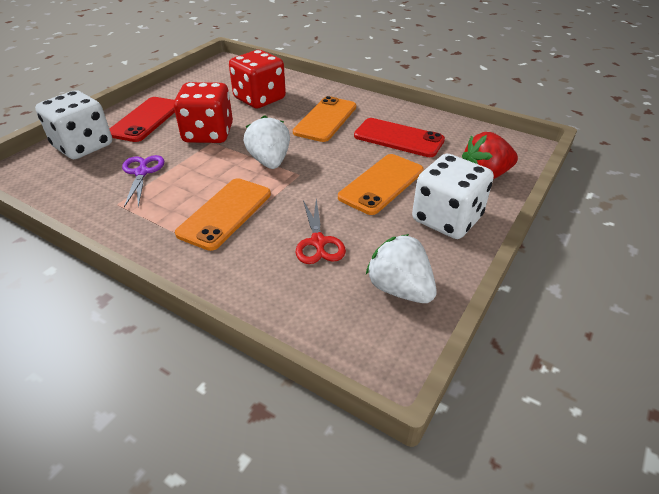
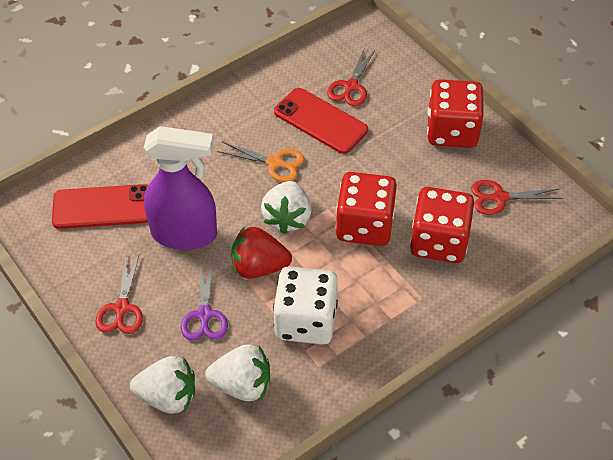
orange phone: [175,178,271,251] [293,96,356,142] [338,154,424,215] = 3 -> none = 0
orange scissors: none = 0 -> [217,142,304,182] = 1
purple spray bottle: none = 0 -> [144,126,217,250] = 1
red dice: [174,82,233,143] [229,50,286,109] = 2 -> [336,172,397,246] [410,187,475,263] [427,79,484,148] = 3
red scissors: [296,199,346,264] = 1 -> [95,253,143,334] [327,47,376,106] [471,180,562,215] = 3
white dice: [35,90,112,159] [412,154,494,239] = 2 -> [273,266,338,345] = 1
white strawberry: [244,115,290,169] [366,234,437,303] = 2 -> [130,356,195,413] [205,344,270,401] [261,181,312,234] = 3

